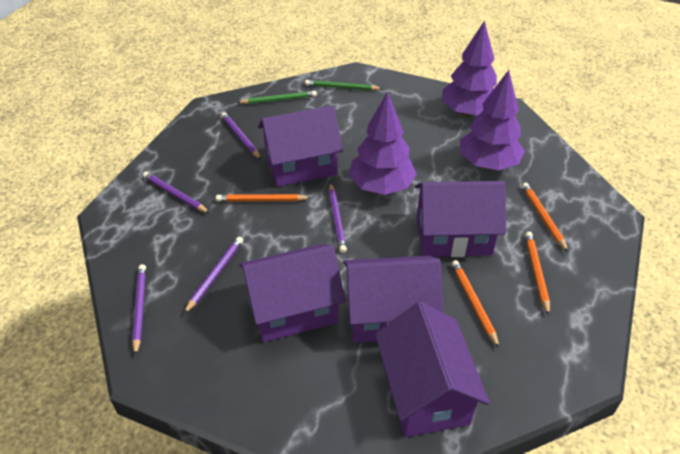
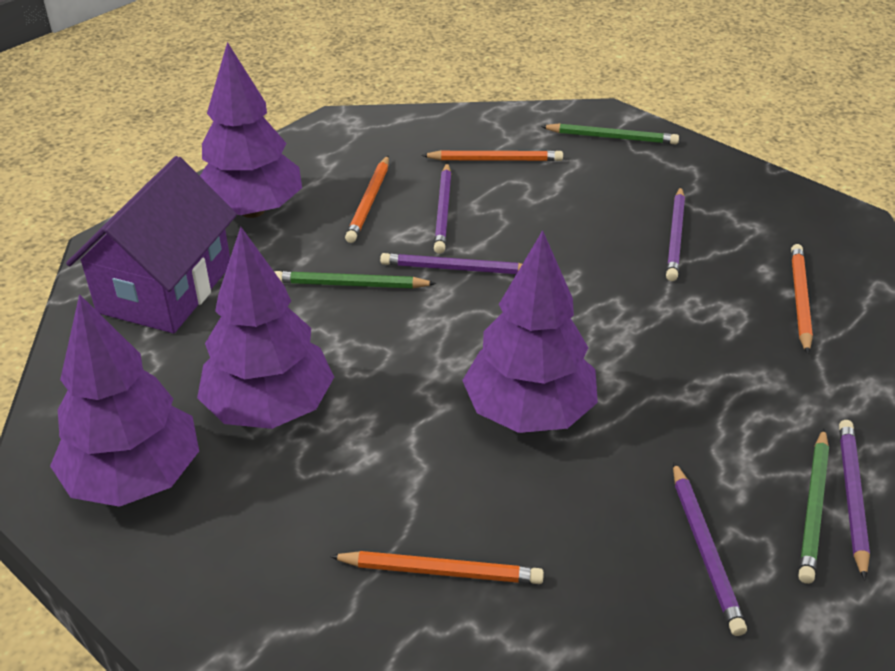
green pencil: [237,91,317,104] [305,80,383,91] = 2 -> [274,271,436,288] [541,123,679,144] [798,429,829,584] = 3
purple house: [239,244,346,342] [258,106,343,187] [343,255,443,343] [375,301,490,437] [415,181,506,257] = 5 -> [66,156,237,333] = 1
purple tree: [349,91,417,195] [442,21,497,117] [460,70,525,170] = 3 -> [50,294,199,507] [197,227,334,429] [200,42,302,218] [462,230,598,433] = 4

